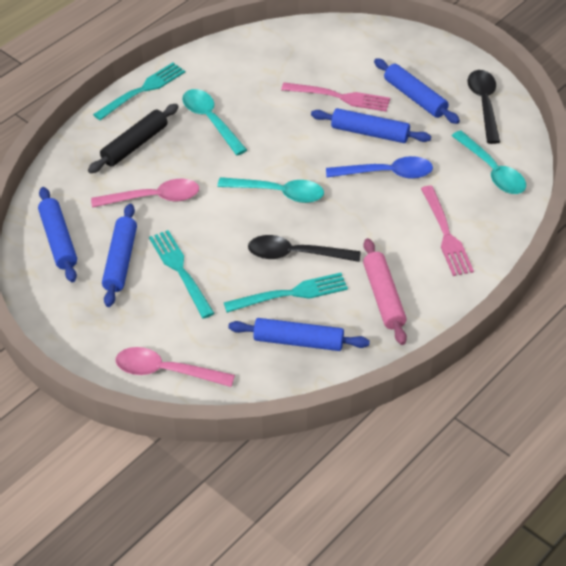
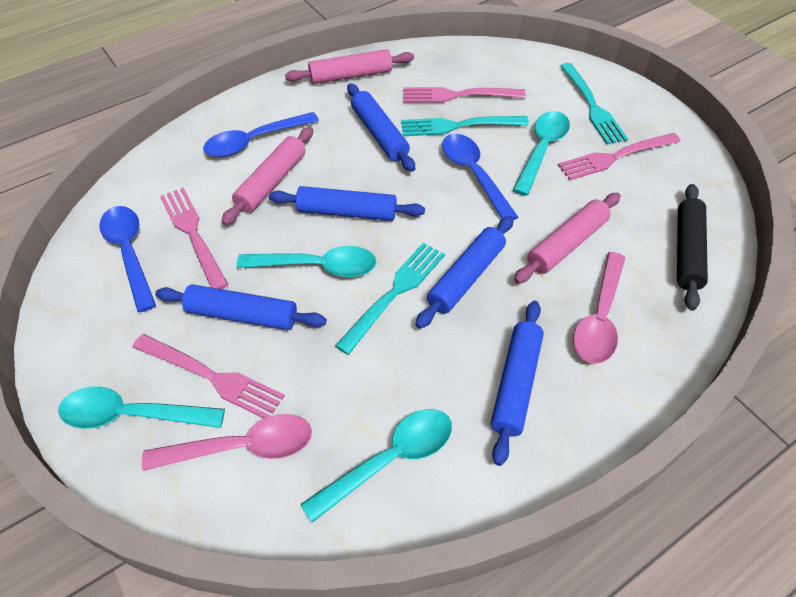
black spoon: [248,235,361,262] [468,70,500,144] = 2 -> none = 0
blue spoon: [326,156,433,179] = 1 -> [99,206,156,312] [203,112,319,157] [442,134,518,220] = 3
pink fork: [281,82,390,112] [421,186,474,276] = 2 -> [133,334,285,418] [160,188,228,289] [404,87,526,103] [558,133,681,180] = 4
pink rolling pin: [363,238,407,345] = 1 -> [221,127,313,225] [285,49,414,84] [514,193,620,283] = 3
turquoise spoon: [182,89,247,155] [217,177,324,203] [452,131,526,194] = 3 -> [58,386,225,429] [236,246,376,277] [301,409,452,523] [513,111,570,196] = 4

